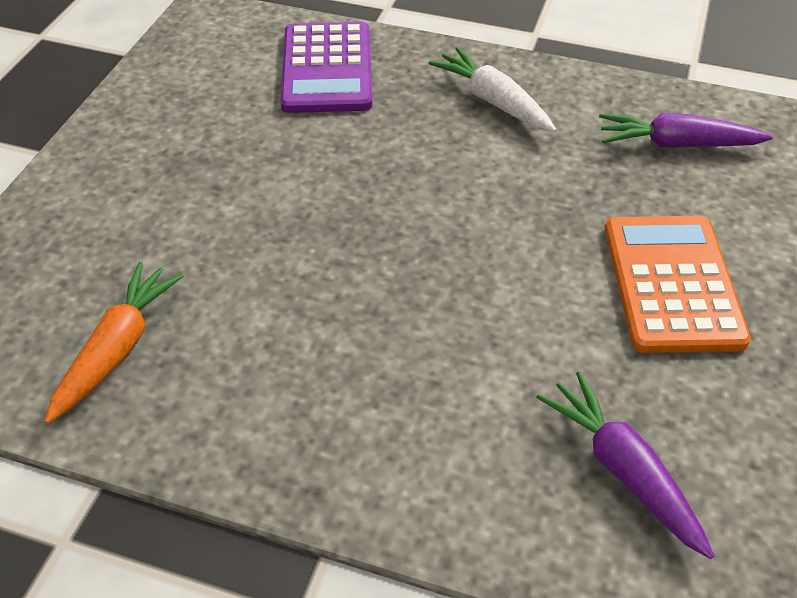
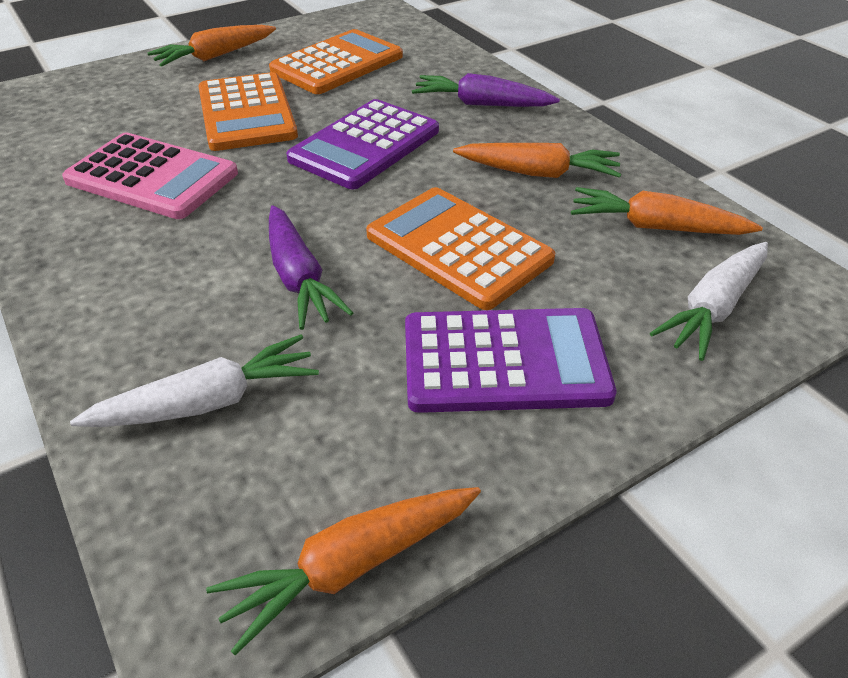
orange calculator: [605,216,751,353] = 1 -> [198,72,298,151] [269,29,403,94] [366,187,555,310] = 3
orange carrot: [45,262,183,424] = 1 -> [147,25,276,67] [206,487,481,655] [453,143,621,178] [571,187,763,235] = 4
pink calculator: none = 0 -> [62,132,238,219] = 1
purple calculator: [280,22,372,113] = 1 -> [286,99,439,189] [405,308,617,413] = 2
white carrot: [428,47,557,132] = 1 -> [70,335,319,427] [650,242,768,361] = 2

